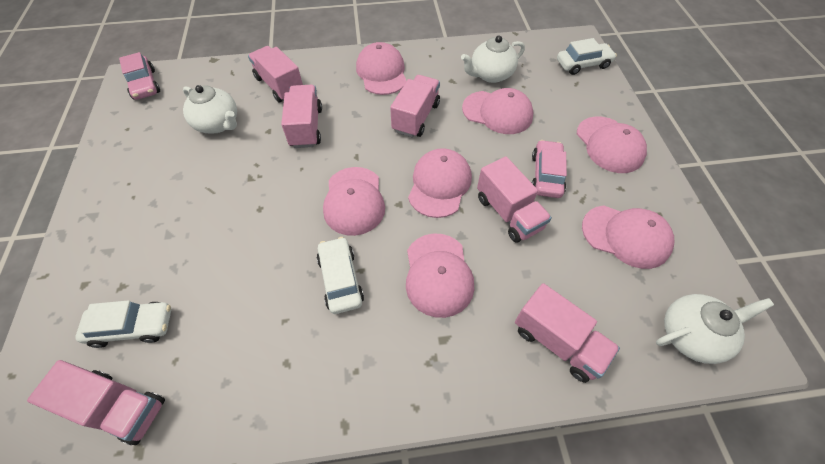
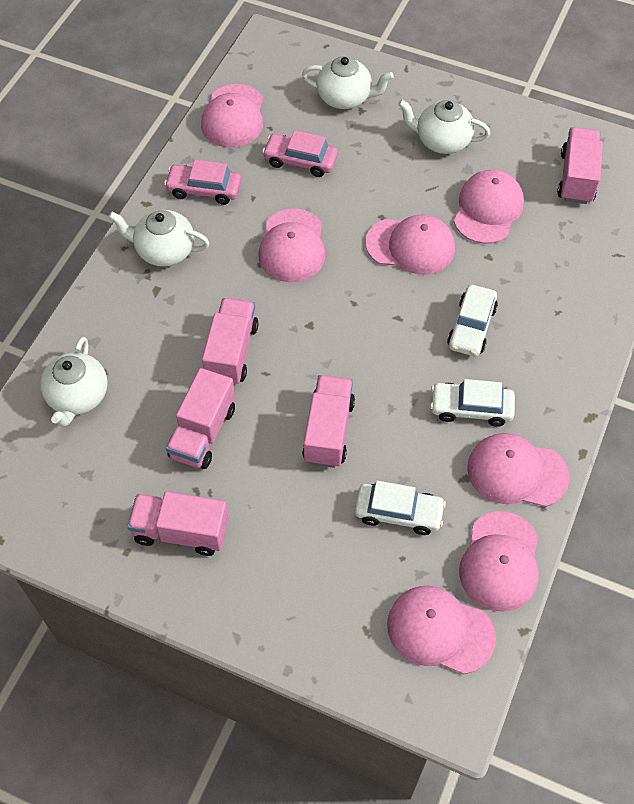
pink truck: [27,360,165,445] [248,46,303,102] [281,85,322,148] [390,75,440,138] [477,156,552,243] [515,283,620,383] = 6 -> [127,491,229,556] [166,368,235,469] [202,298,258,385] [302,375,355,468] [557,127,603,204] = 5
white teapot: [183,85,237,134] [461,36,525,83] [656,294,774,364] = 3 -> [40,337,108,427] [108,210,210,267] [302,56,394,109] [398,99,490,154] = 4

